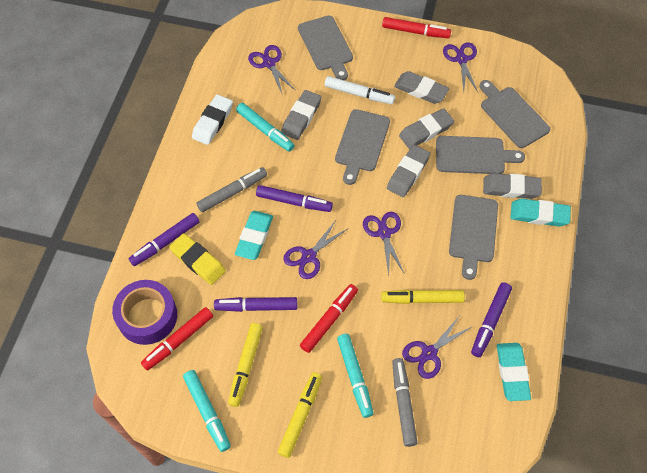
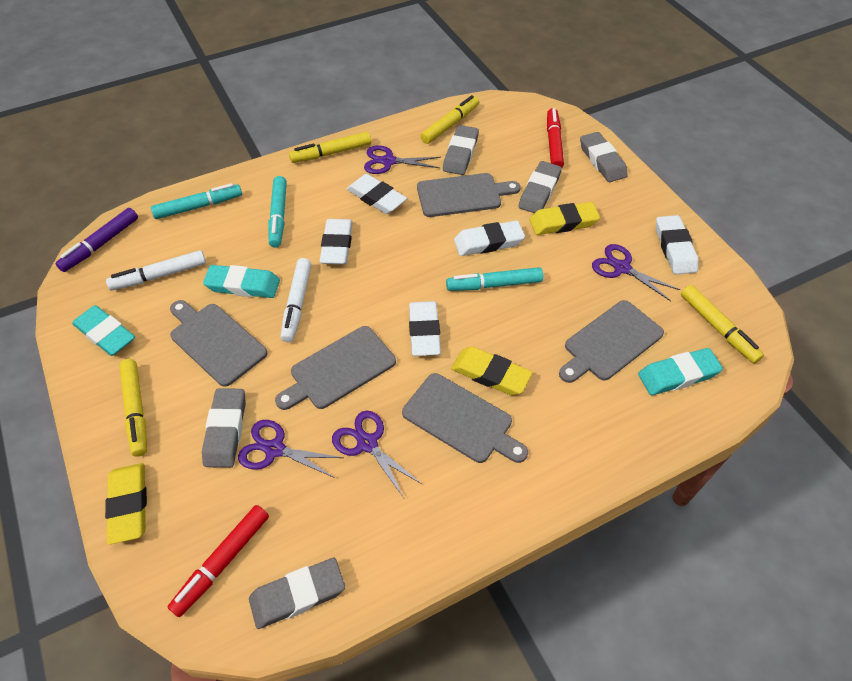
grey marker: [197,167,267,212] [392,358,418,447] = 2 -> none = 0
purple marker: [129,213,200,266] [214,297,297,312] [256,185,333,212] [471,282,512,357] = 4 -> [56,208,138,272] = 1
purple scissors: [248,45,296,95] [283,220,347,279] [363,212,405,276] [402,317,473,379] [443,42,478,92] = 5 -> [238,420,343,478] [332,410,422,498] [364,145,441,174] [592,244,680,301] = 4
purple tape: [112,280,177,345] = 1 -> none = 0
red marker: [141,307,213,371] [300,284,358,353] [382,17,451,38] = 3 -> [168,505,269,617] [547,108,564,167] = 2
white eraser: [192,94,233,145] = 1 -> [320,219,353,264] [347,174,407,214] [409,301,441,356] [454,220,525,256] [656,215,699,274] = 5
white marker: [325,76,395,104] = 1 -> [106,250,206,290] [281,258,311,342] = 2
yellow eraser: [169,233,226,285] = 1 -> [105,463,147,545] [451,346,532,395] [529,202,600,235] = 3
yellow marker: [228,323,263,407] [278,372,322,458] [381,290,465,304] = 3 -> [119,359,147,457] [289,132,371,163] [421,95,479,144] [681,285,764,363] = 4

